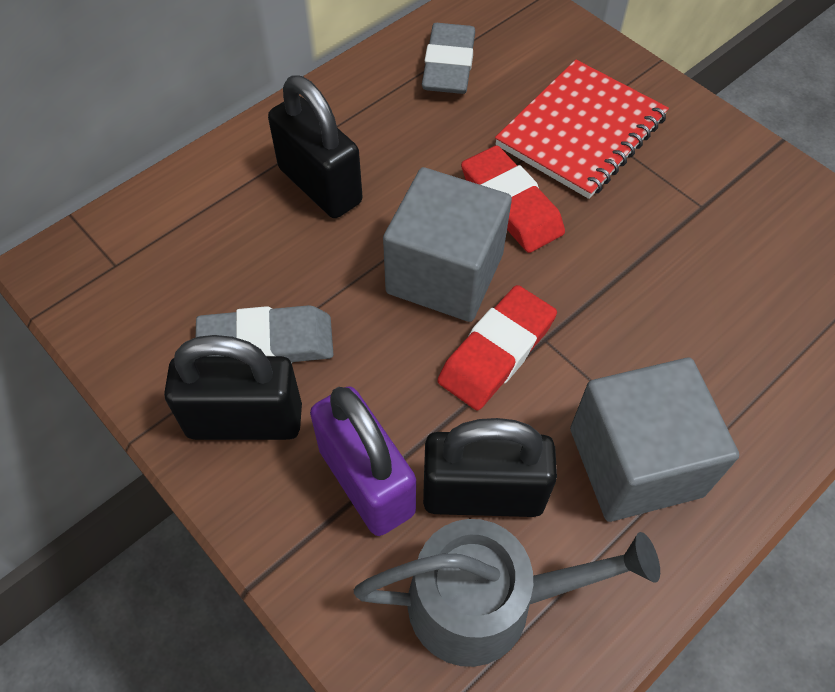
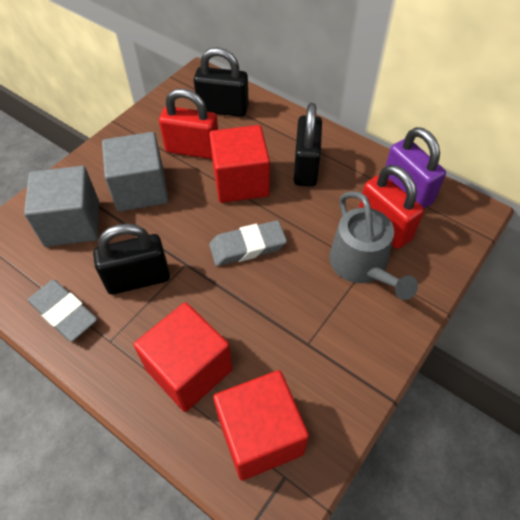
red cube: none = 0 -> [134,302,233,412] [209,125,270,203] [213,370,309,481] = 3
red eraser: [437,285,557,411] [461,145,565,253] = 2 -> none = 0
red notebook: [495,60,669,199] = 1 -> none = 0
red padlock: none = 0 -> [159,89,218,159] [359,165,424,249] = 2

